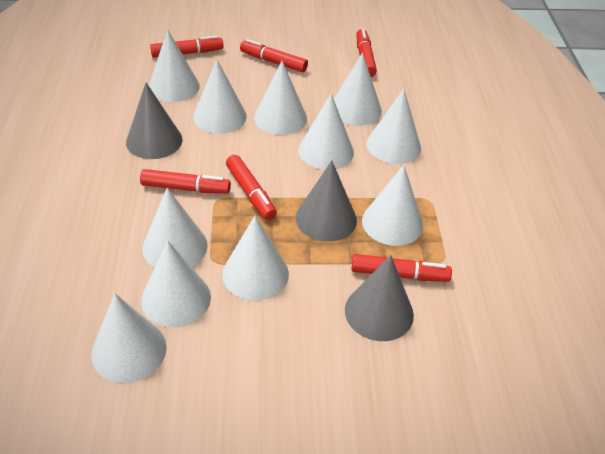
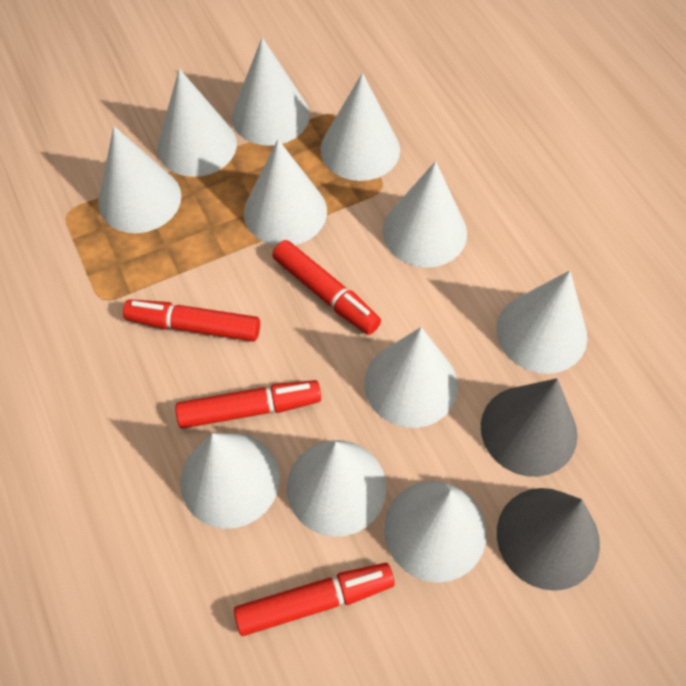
grey cone: [126,83,182,159] [296,160,357,242] [345,255,414,341] = 3 -> [481,378,578,477] [497,488,600,591] = 2
red marker: [140,169,231,194] [150,36,224,58] [226,155,277,220] [240,39,308,72] [351,254,452,282] [356,28,377,77] = 6 -> [123,299,260,341] [175,380,321,429] [234,563,395,636] [272,240,381,335] = 4

